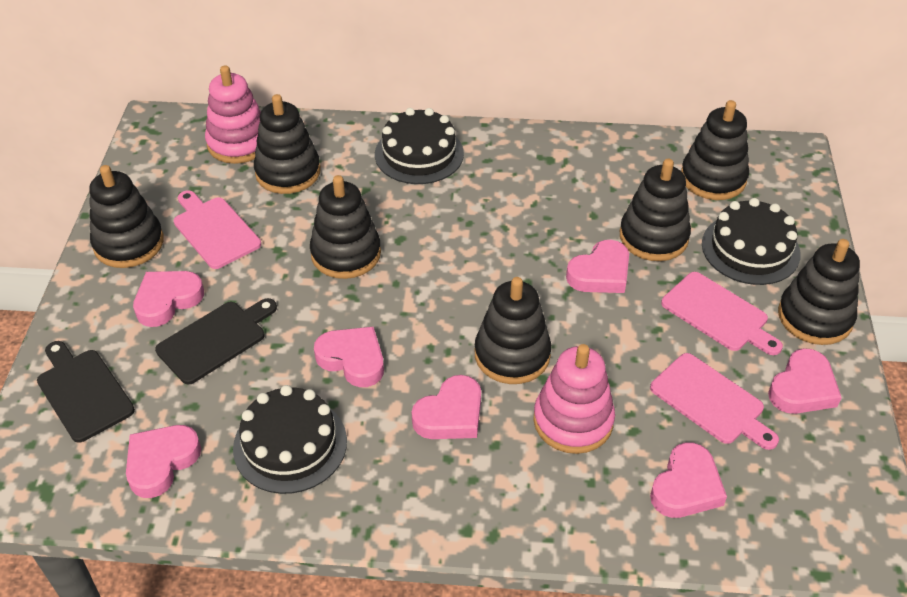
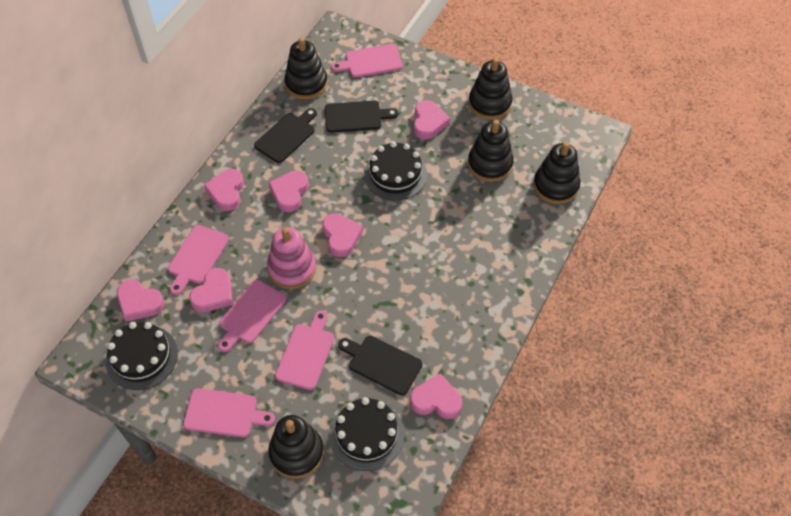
black cutting board: [37,341,135,442] [155,298,277,384] = 2 -> [254,108,317,163] [325,100,398,133] [338,336,423,395] = 3
black stacking toy: [89,165,164,268] [254,94,321,194] [310,175,381,279] [475,277,551,384] [620,159,691,261] [681,100,749,200] [778,239,860,345] = 7 -> [268,415,324,479] [284,37,328,99] [468,120,514,182] [469,58,512,120] [533,142,580,204] = 5
pink cutting board: [174,190,261,269] [650,353,779,450] [661,272,783,355] = 3 -> [168,225,229,295] [183,388,275,437] [218,280,286,352] [275,310,334,390] [331,44,403,78] = 5
pink stacking toy: [205,65,261,164] [533,344,615,454] = 2 -> [267,227,316,289] = 1

